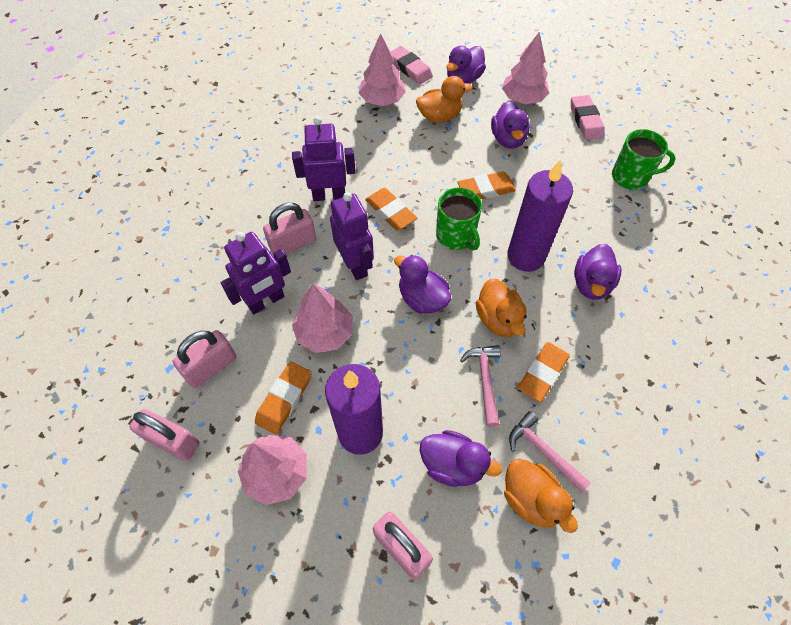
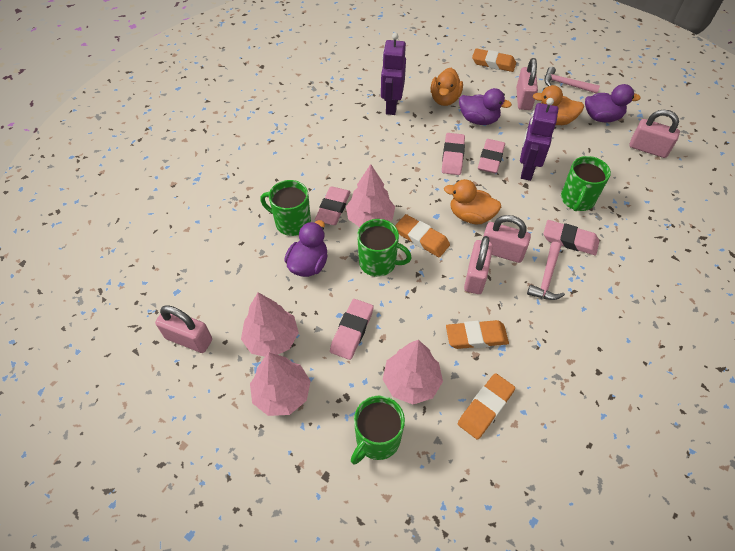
green mug: [436,188,482,250] [612,129,675,190] = 2 -> [260,180,311,236] [351,396,405,465] [357,219,412,277] [561,156,611,211] = 4
pink eraser: [390,46,433,84] [571,95,605,140] = 2 -> [315,186,351,225] [330,299,374,360] [442,133,465,175] [478,139,505,174] [543,220,599,255] = 5
pink padlock: [130,409,200,461] [172,330,236,388] [263,203,316,254] [373,512,433,580] = 4 -> [155,305,212,353] [464,236,493,294] [483,215,531,263] [516,58,538,110] [629,109,680,158] = 5
purple candle: [325,364,383,455] [507,159,573,272] = 2 -> none = 0
purple duck: [394,255,451,314] [419,430,502,487] [447,46,486,84] [491,101,530,149] [574,244,621,300] = 5 -> [284,220,328,277] [459,88,512,125] [585,84,641,122] = 3
purple robot: [221,232,291,314] [292,116,356,201] [330,192,374,280] = 3 -> [381,33,406,115] [520,98,558,181] = 2

